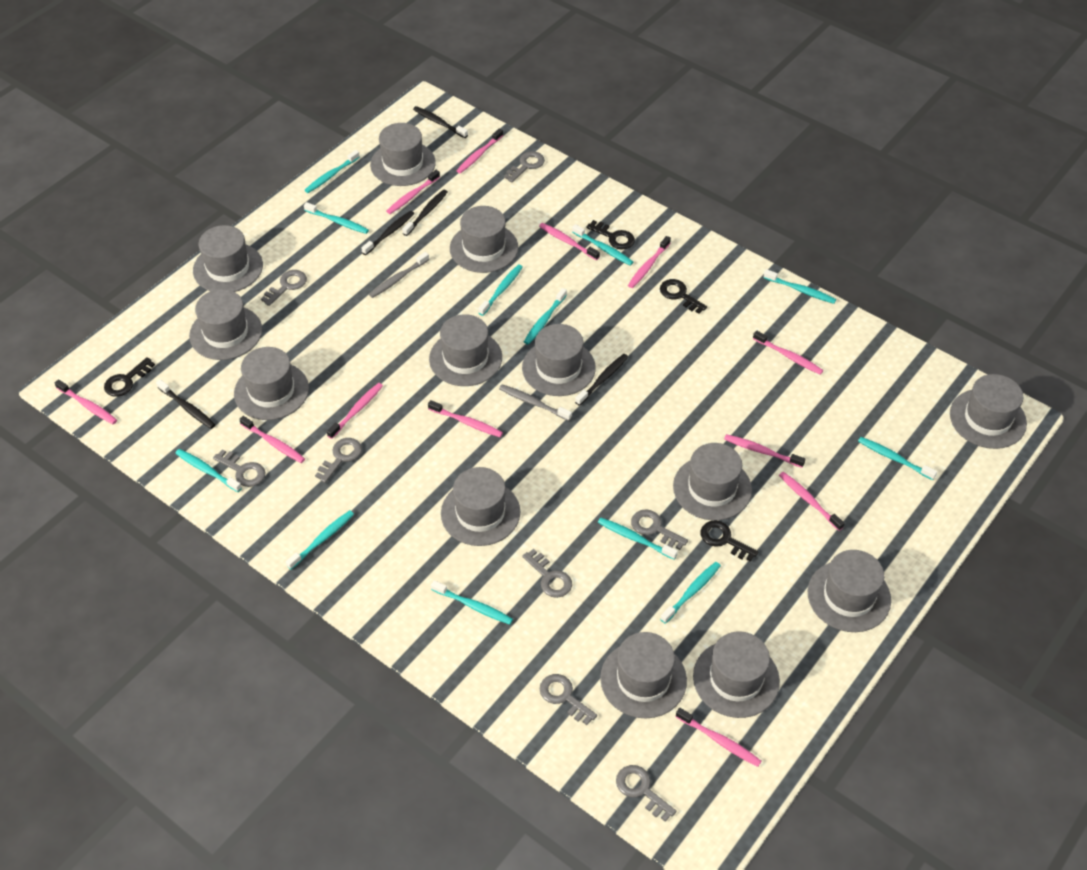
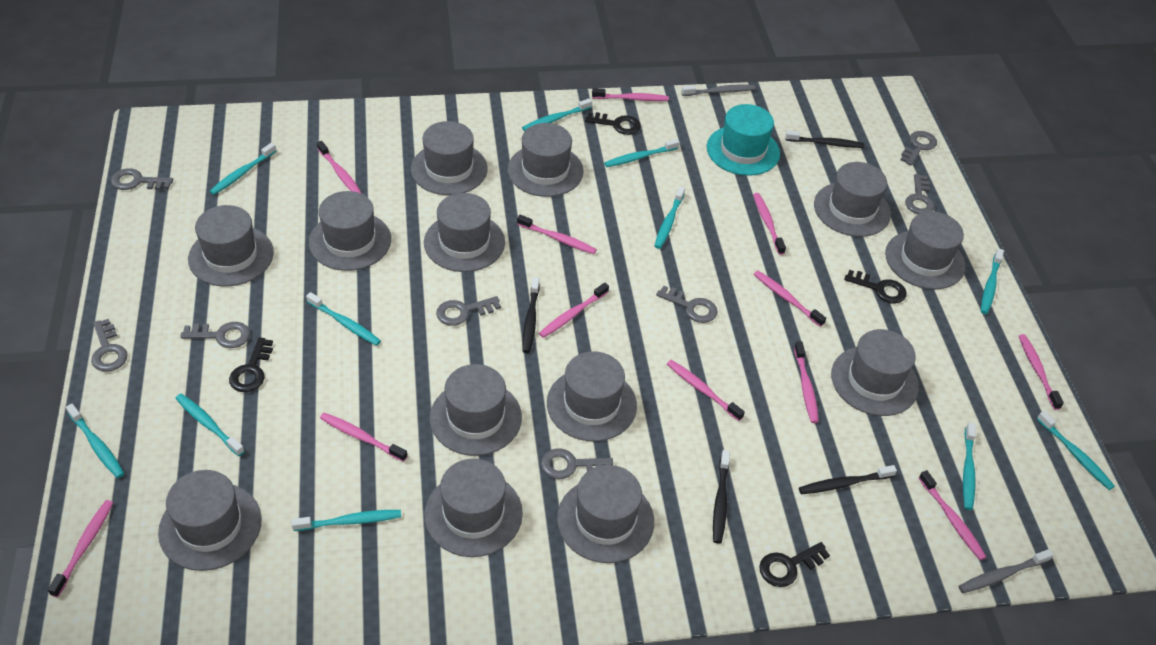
black toothbrush: [156,379,215,429] [361,211,415,255] [402,189,448,236] [413,106,468,138] [575,354,628,406] = 5 -> [523,277,540,353] [713,450,730,544] [785,131,864,148] [799,465,897,494] = 4
turquoise hat: none = 0 -> [707,104,780,176] = 1
turquoise toothbrush: [175,449,242,492] [286,510,354,569] [304,202,369,234] [305,150,360,193] [431,580,513,625] [478,265,523,316] [524,288,567,345] [572,224,633,266] [598,518,678,560] [660,562,721,624] [763,269,836,304] [858,437,937,480] = 12 -> [66,404,124,478] [175,394,245,456] [209,143,276,195] [292,510,401,531] [306,292,381,346] [522,98,592,131] [604,139,679,167] [654,186,685,249] [963,422,976,510] [981,248,1004,314] [1037,411,1115,490] = 11

